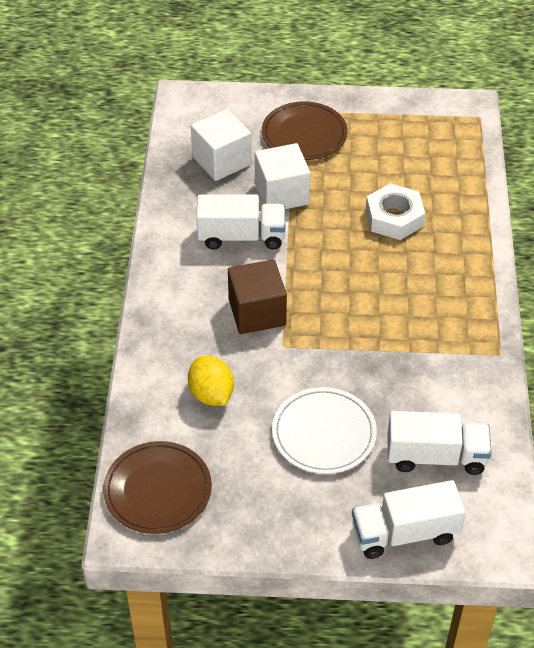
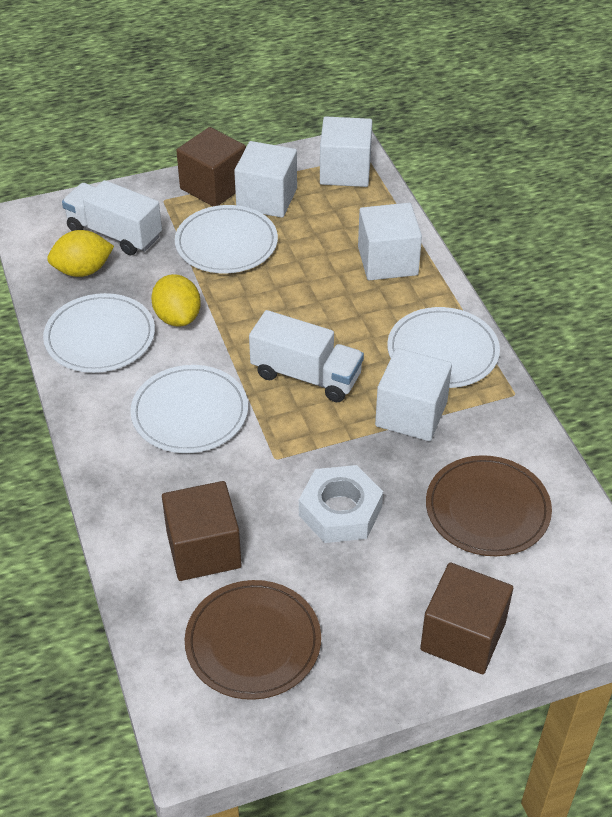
brown cube: [228,260,287,334] = 1 -> [162,481,242,581] [176,127,246,206] [420,563,513,674] = 3
white cube: [191,109,251,181] [255,143,311,209] = 2 -> [234,141,297,218] [320,117,372,187] [358,203,422,281] [375,348,452,441] = 4
white plate: [272,387,377,474] = 1 -> [43,293,155,373] [131,365,248,453] [175,205,278,273] [387,307,500,388] = 4
white truck: [196,195,285,250] [352,480,466,559] [387,411,492,475] = 3 -> [62,180,162,255] [249,310,364,402] = 2
yellow lemon: [188,356,234,406] = 1 -> [47,230,114,277] [151,274,201,327] = 2

